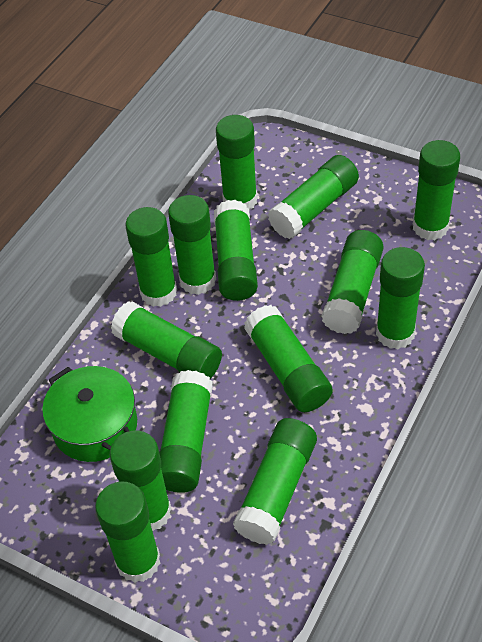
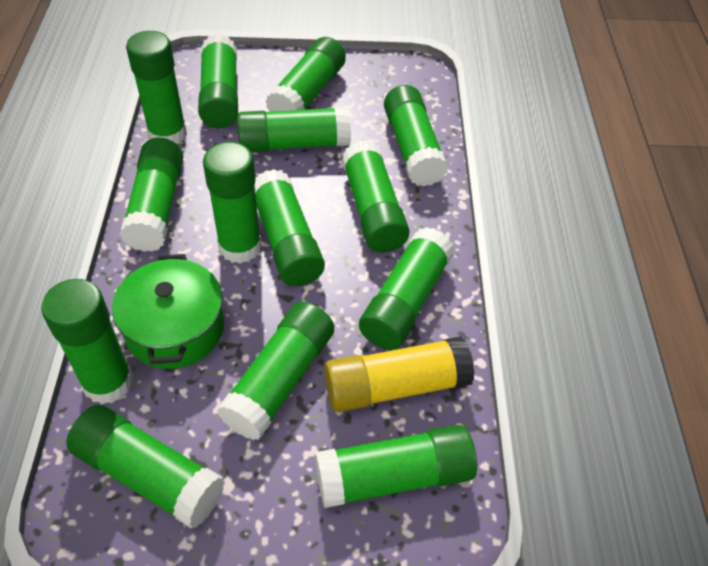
yellow glue stick: none = 0 -> [324,336,475,412] = 1

